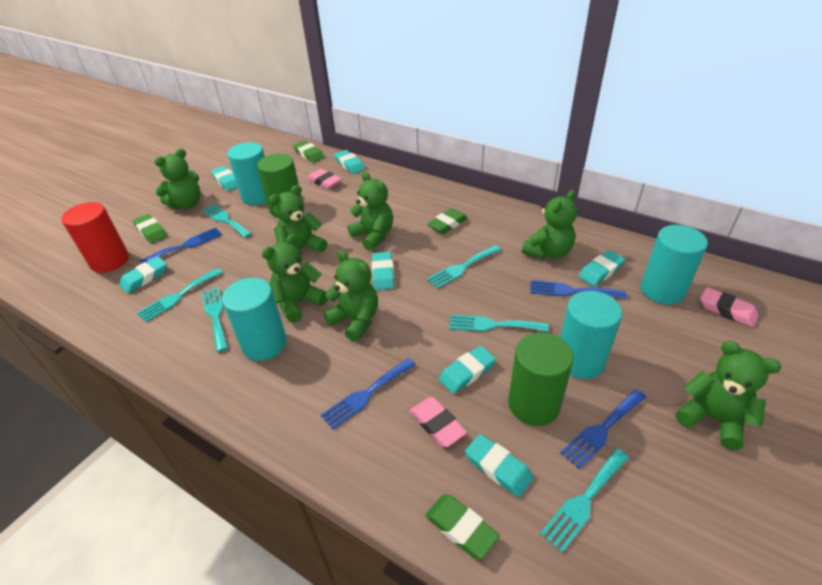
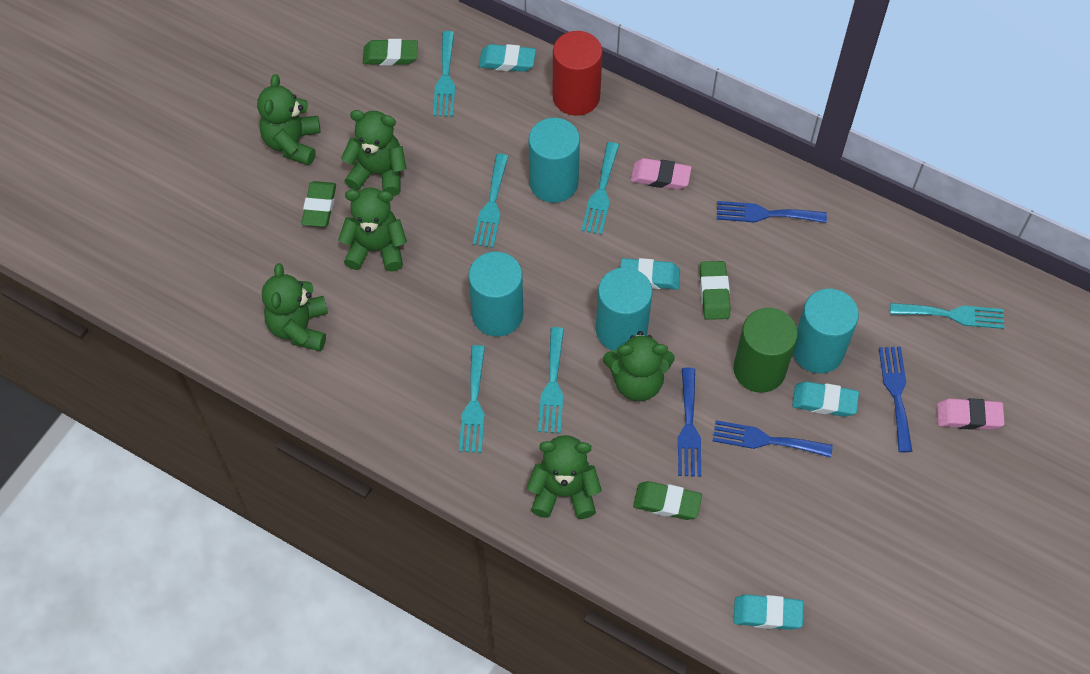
green cylinder: [257,153,302,218] [508,333,574,426] = 2 -> [733,308,798,393] = 1
green teddy bear: [154,148,201,209] [262,234,328,323] [269,185,327,262] [323,250,378,342] [347,172,393,251] [522,190,577,259] [676,341,781,450] = 7 -> [257,74,321,165] [262,263,328,351] [338,187,407,272] [341,110,406,196] [527,435,602,519] [603,331,674,401] = 6
pink eraser: [307,169,342,189] [410,397,467,447] [700,287,758,327] = 3 -> [631,158,692,190] [937,398,1005,430] = 2
turquoise eraser: [119,257,167,293] [211,166,237,191] [334,150,365,174] [372,252,394,290] [439,346,496,394] [465,434,534,497] [578,250,625,286] = 7 -> [479,44,536,72] [620,258,680,290] [733,594,803,630] [792,381,859,417] = 4

